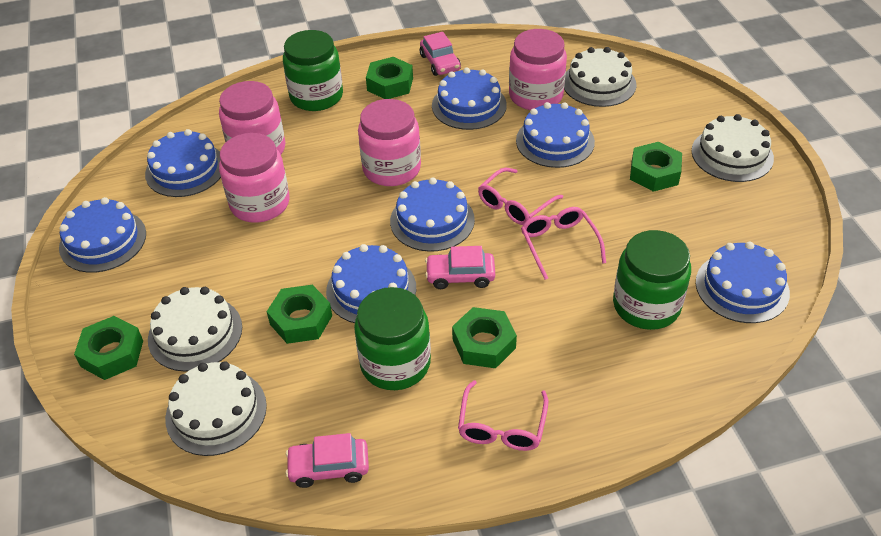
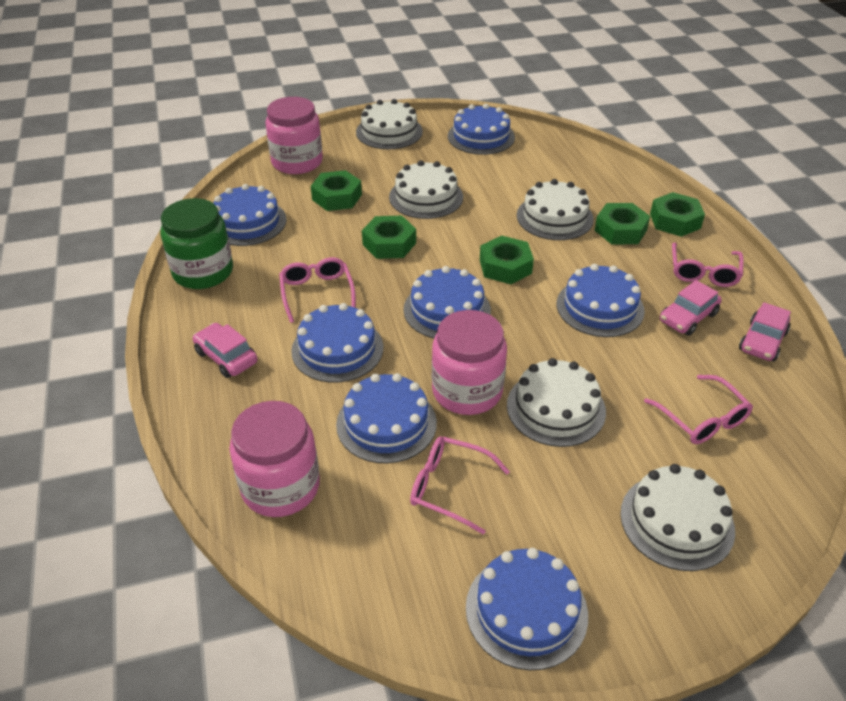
green jar: [283,30,343,111] [354,287,431,390] [613,230,691,330] = 3 -> [161,198,233,289] = 1
pink glasses: [458,380,548,451] [478,167,563,225] [521,207,606,280] = 3 -> [279,257,356,323] [410,436,510,535] [644,375,753,444] [672,242,744,287] = 4
pink jar: [219,81,285,154] [219,133,290,223] [358,99,421,186] [509,29,567,110] = 4 -> [230,401,320,517] [265,97,323,174] [432,310,507,415] = 3
white cake: [148,287,242,372] [165,361,267,456] [564,47,636,107] [692,114,774,182] = 4 -> [356,99,423,149] [389,160,463,219] [507,358,606,447] [517,179,594,240] [620,464,735,571] = 5

